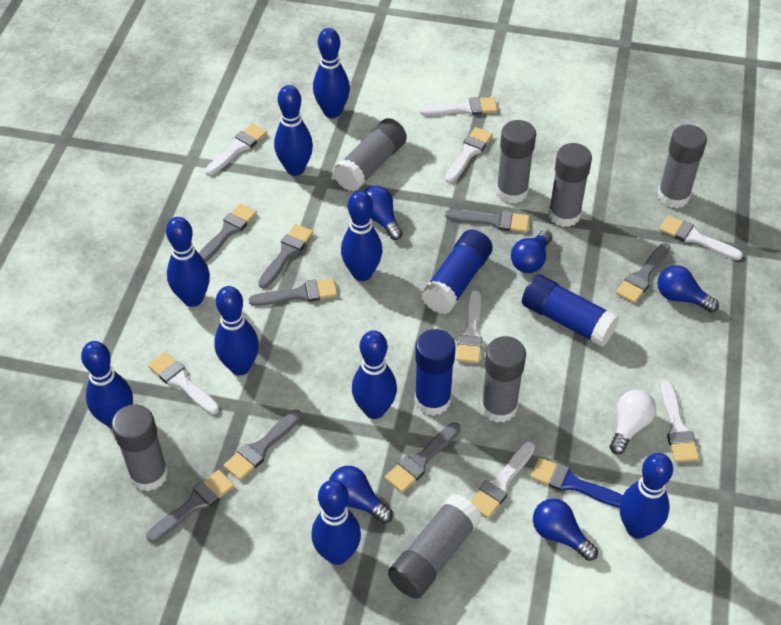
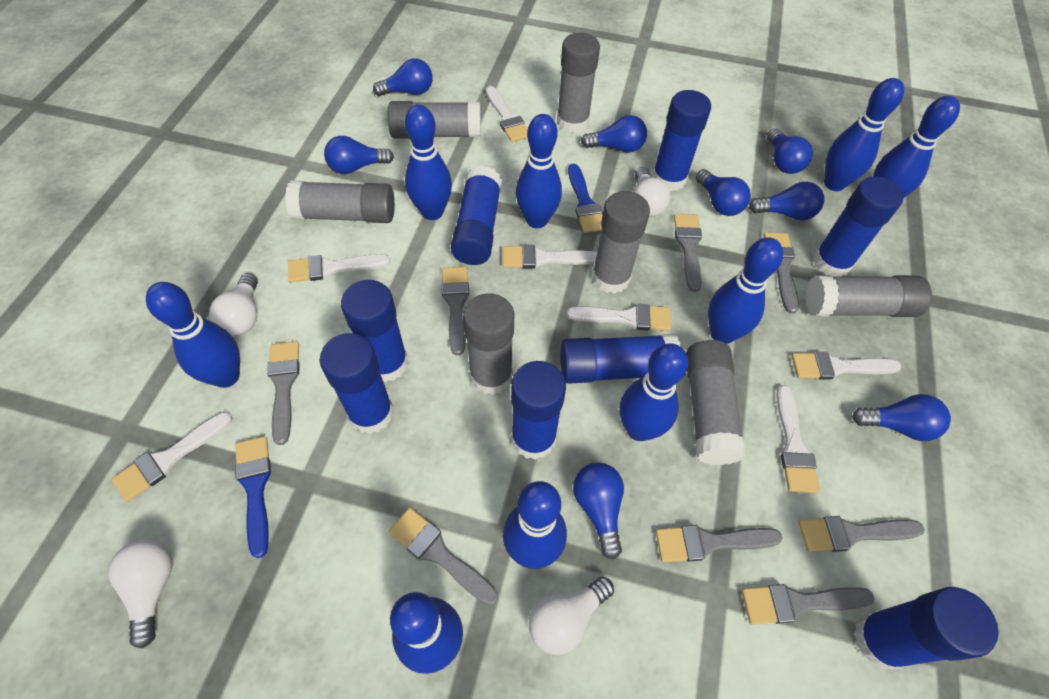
blue brush: [530,457,623,508] = 1 -> [235,436,271,558] [568,164,603,233] = 2
blue glue stick: [415,329,456,416] [421,230,493,314] [522,274,619,347] = 3 -> [320,333,394,434] [341,280,408,382] [451,166,502,265] [511,361,566,460] [560,334,681,384] [652,90,711,192] [813,176,904,277] [854,587,999,670] = 8
blue light bulb: [329,466,393,524] [364,186,403,240] [511,230,552,273] [533,499,598,561] [658,265,719,312] = 5 -> [324,136,394,174] [373,58,433,96] [573,462,624,560] [581,115,647,153] [696,169,751,216] [749,182,824,220] [767,128,813,174] [852,394,951,441] = 8
white brush: [148,352,219,415] [205,123,267,176] [420,97,498,116] [445,127,493,183] [456,290,482,363] [471,441,535,518] [659,215,743,260] [660,380,699,463] = 8 -> [112,412,232,502] [288,254,390,283] [486,86,528,142] [502,245,597,269] [567,304,672,331] [777,385,820,493] [791,352,901,380] = 7
white light bulb: [610,390,656,455] = 1 -> [108,539,173,648] [209,273,258,336] [529,576,614,655] [633,167,671,217] = 4

